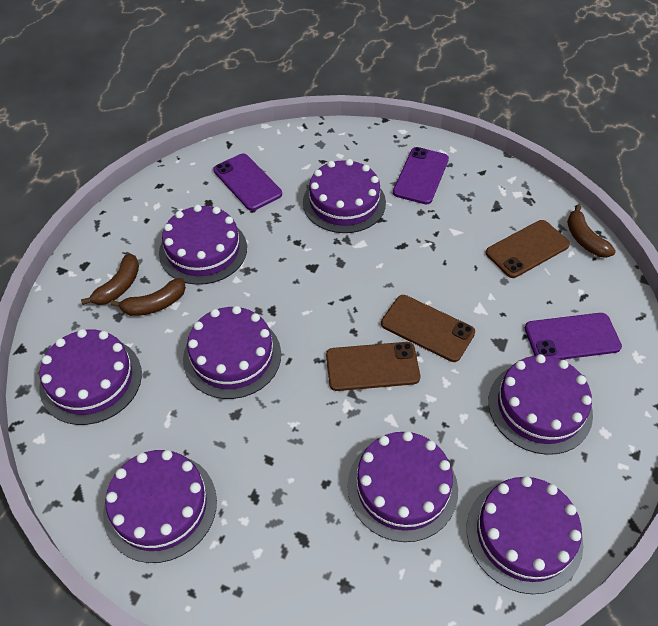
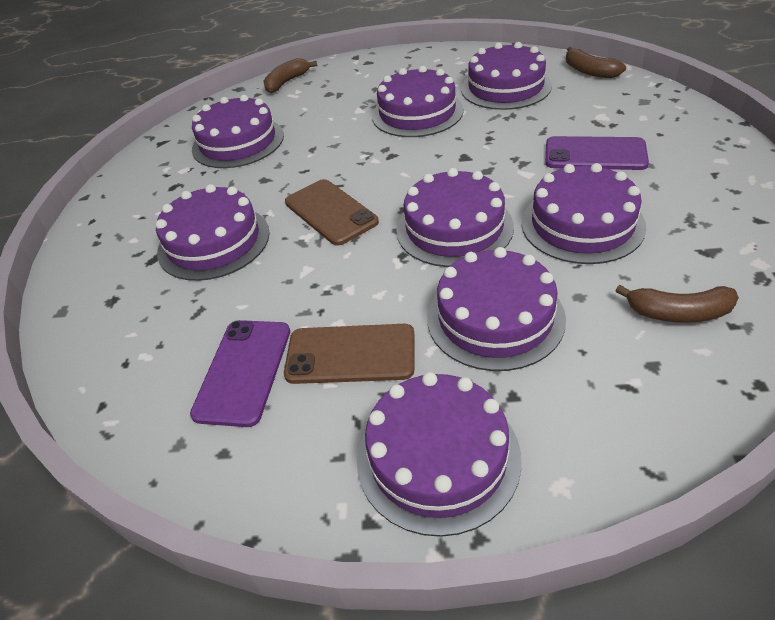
brown phone: [326,342,420,391] [381,295,475,362] [486,220,570,278] = 3 -> [284,324,414,384] [285,179,379,246] = 2
purple phone: [214,154,282,211] [393,147,449,205] [524,313,622,360] = 3 -> [190,320,290,427] [545,136,649,170] = 2

